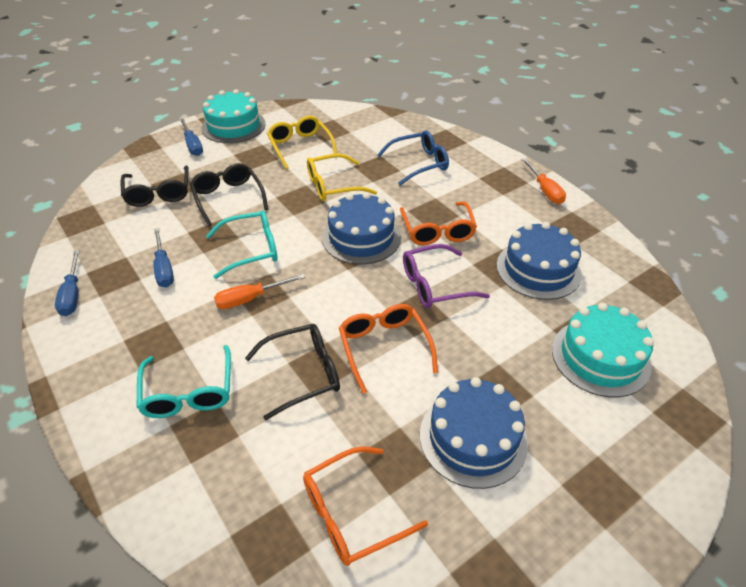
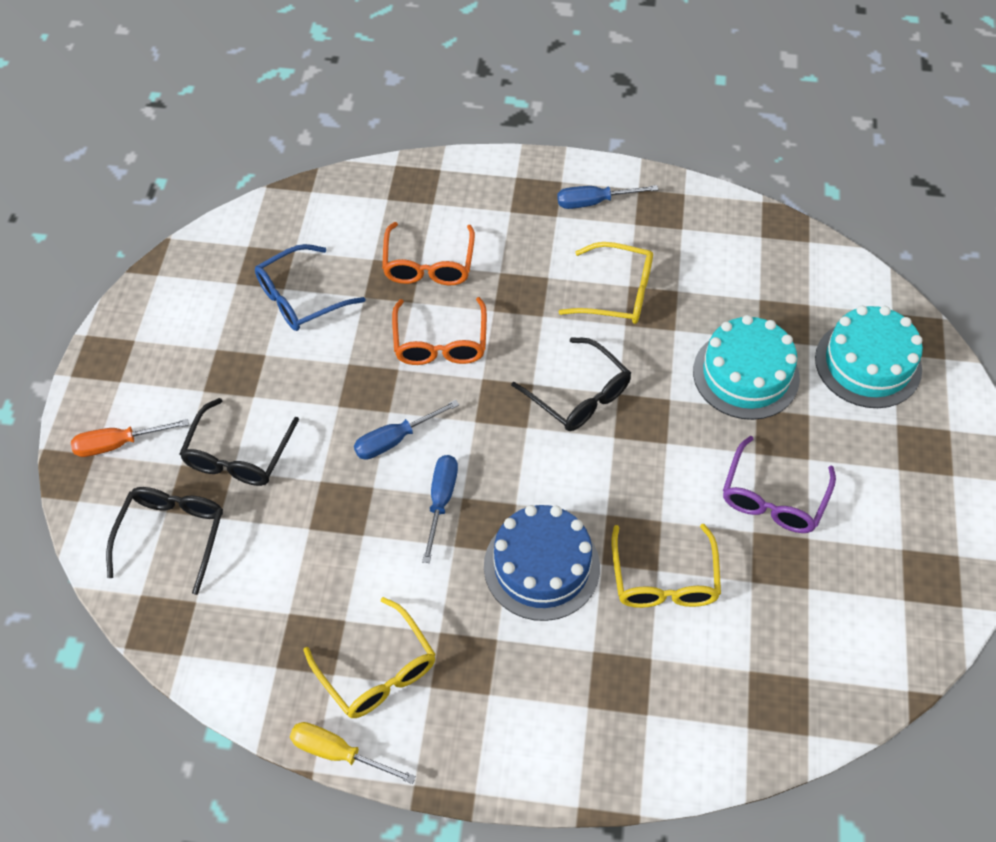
blue cake: [322,192,401,265] [420,377,528,489] [497,222,582,300] = 3 -> [484,505,600,621] = 1
orange glasses: [303,446,428,566] [339,304,438,394] [400,202,477,245] = 3 -> [382,222,475,285] [392,297,487,365] = 2
orange screwdriver: [214,274,305,309] [521,158,566,204] = 2 -> [71,419,189,457] = 1
turquoise glasses: [136,345,231,418] [206,210,278,279] = 2 -> none = 0
yellow glasses: [267,116,337,170] [307,154,377,201] = 2 -> [304,597,436,718] [559,242,653,324] [612,524,721,608] = 3
yellow screwdriver: none = 0 -> [290,722,416,784] = 1

